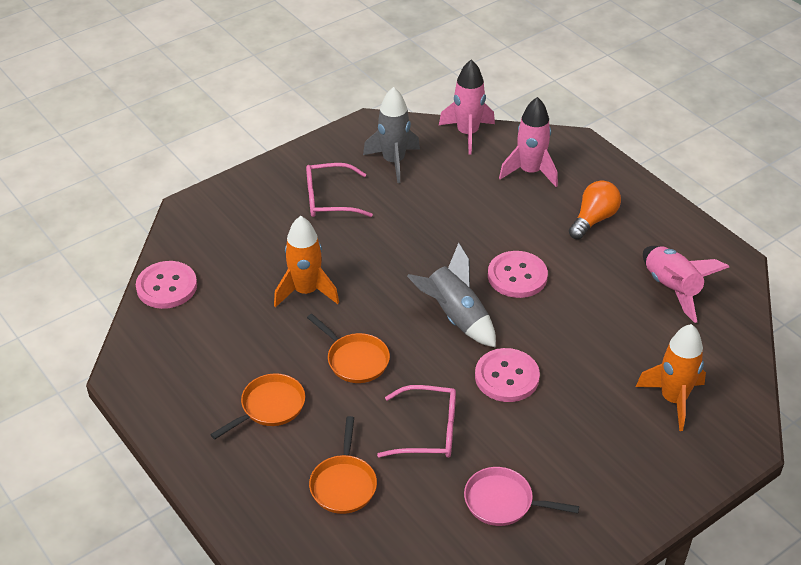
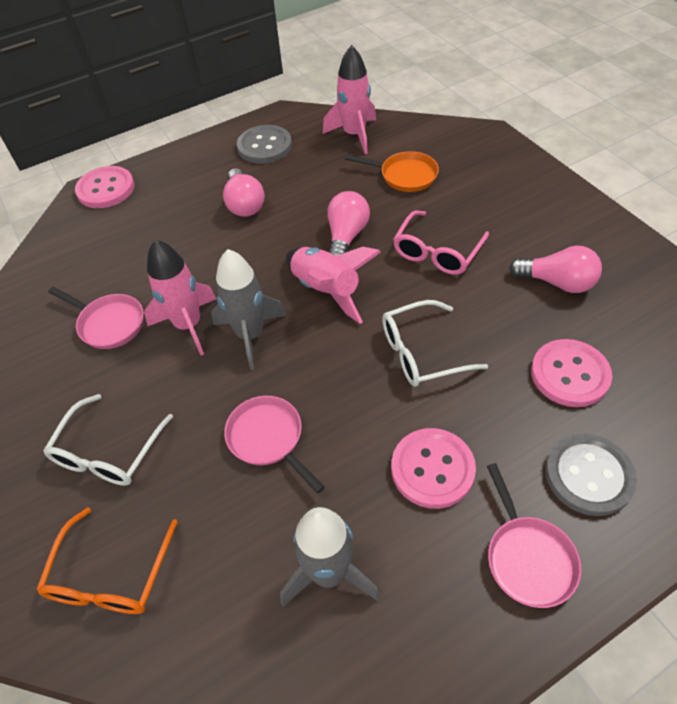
grey button: none = 0 -> [237,125,292,164] [545,433,637,516] = 2
orange glasses: none = 0 -> [36,507,178,614] = 1
orange light bulb: [569,181,621,239] = 1 -> none = 0
orange pan: [210,374,305,439] [307,314,390,383] [309,416,377,514] = 3 -> [345,151,439,192] = 1
orange rocket: [274,216,339,307] [636,324,706,431] = 2 -> none = 0
pink glasses: [306,163,373,217] [377,385,456,458] = 2 -> [393,210,489,275] = 1
pink light bulb: none = 0 -> [223,168,265,217] [327,191,370,256] [509,246,602,293] = 3
pink pan: [464,467,579,526] = 1 -> [48,287,144,349] [224,396,325,494] [487,463,581,608] = 3
white glasses: none = 0 -> [43,394,173,486] [382,300,488,387] = 2

